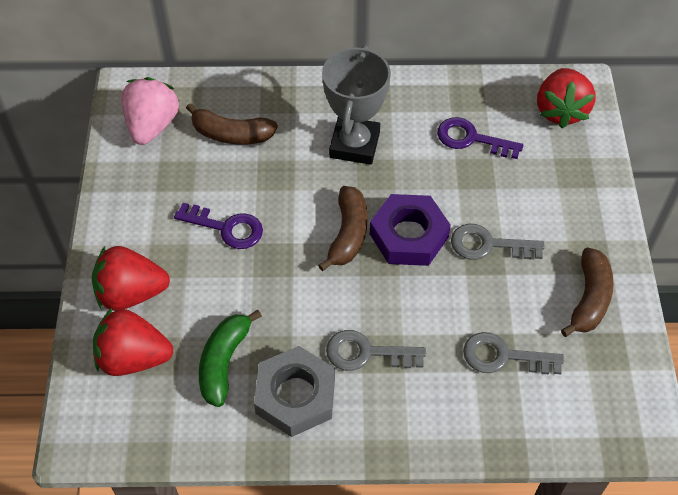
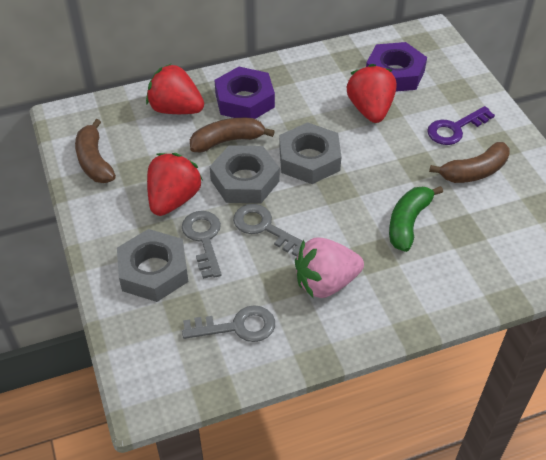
grey nut: [254,346,335,437] = 1 -> [117,229,188,302] [210,145,280,203] [280,122,341,184] = 3
grey trophy: [322,45,391,165] = 1 -> none = 0
purple key: [174,203,263,249] [437,117,523,159] = 2 -> [427,106,495,145] = 1
purple nut: [370,194,451,266] = 1 -> [215,67,275,119] [366,42,427,92] = 2

